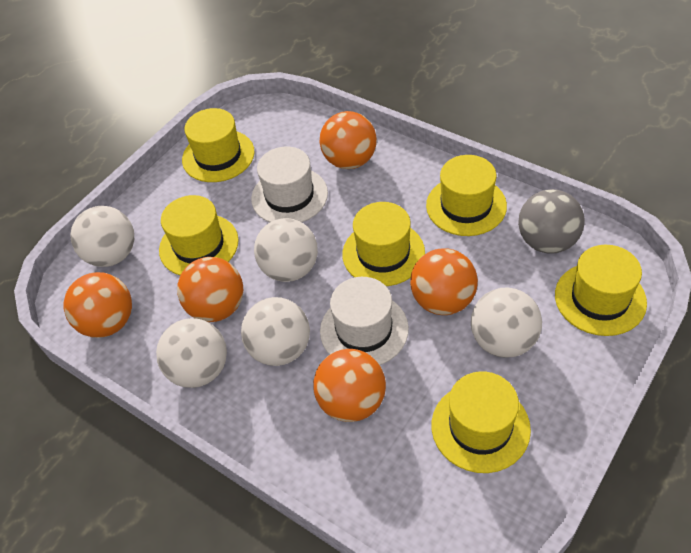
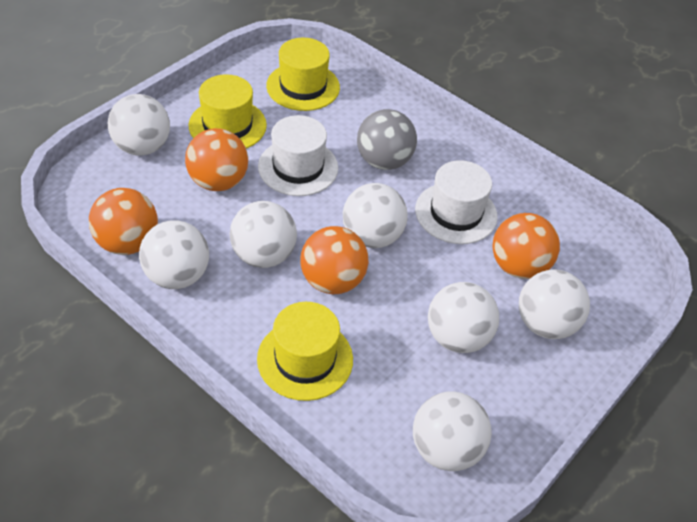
orange ball: [64,272,132,338] [177,257,243,322] [313,349,386,422] [319,111,377,169] [410,248,478,315] = 5 -> [89,188,158,255] [185,128,248,191] [300,226,369,294] [492,213,560,279] = 4
white ball: [71,206,134,267] [156,318,227,388] [241,297,310,366] [254,218,318,282] [471,287,542,358] = 5 -> [108,94,170,156] [139,220,209,289] [230,201,297,268] [343,183,408,248] [413,391,492,471] [428,282,499,353] [519,269,590,339] = 7
yellow hat: [159,195,239,275] [182,108,255,182] [342,202,425,286] [426,155,507,236] [432,371,531,473] [555,245,647,336] = 6 -> [189,74,267,149] [257,302,353,401] [266,38,340,111] = 3

